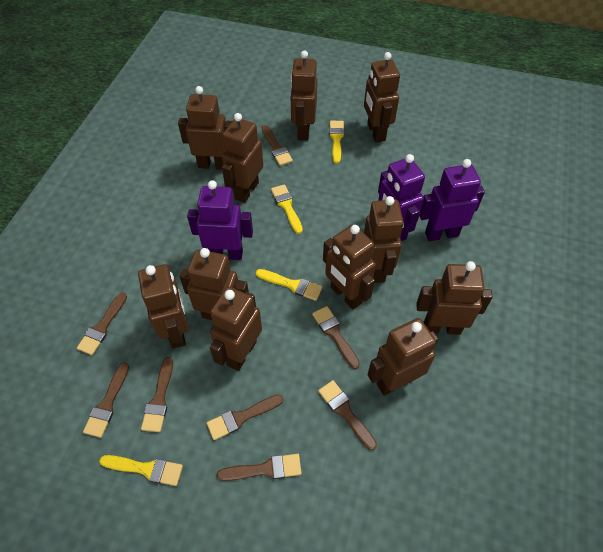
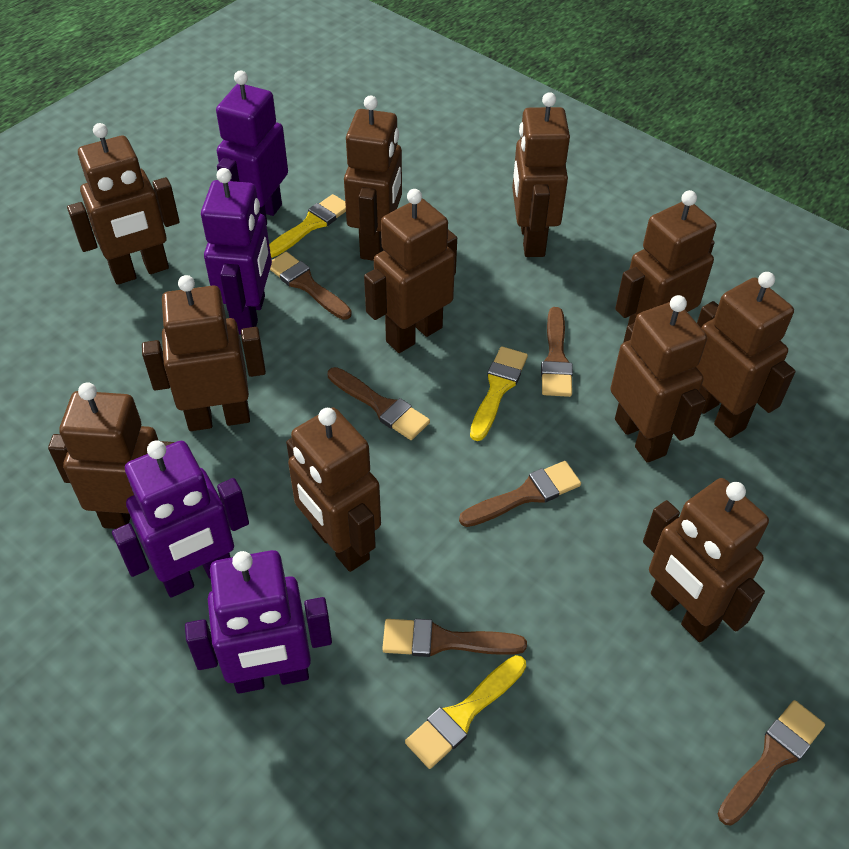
brown brush: [77,292,127,355] [83,362,129,438] [141,357,173,432] [207,395,284,440] [217,454,302,481] [262,125,293,166] [312,306,360,369] [318,380,377,450] = 8 -> [270,252,352,320] [328,367,430,440] [382,619,527,657] [459,461,581,527] [541,307,573,397] [717,700,825,825] = 6
purple robot: [187,180,253,260] [378,154,425,241] [419,159,485,241] = 3 -> [112,440,249,598] [185,550,332,694] [201,168,272,334] [216,70,288,226] = 4
yellow brush: [99,455,183,486] [256,269,322,301] [271,184,303,234] [329,121,344,164] = 4 -> [269,194,346,258] [405,655,526,769] [470,346,528,441] = 3

